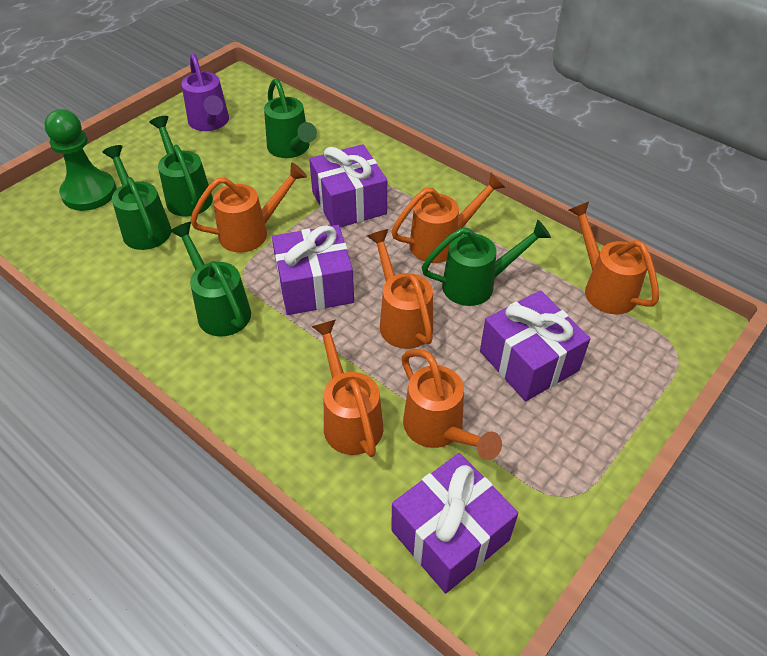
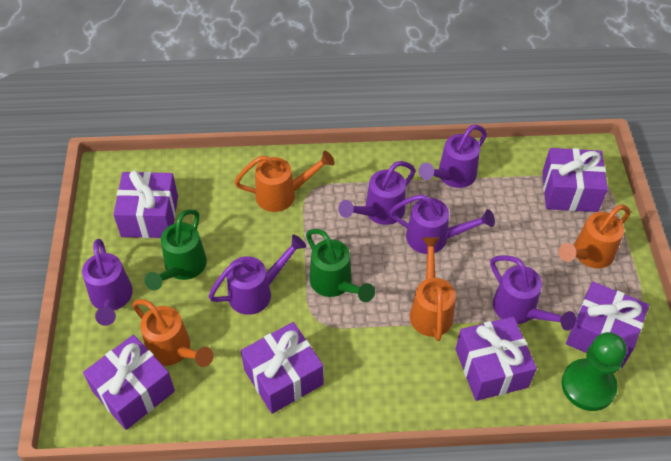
green watering can: [102,145,171,250] [149,116,213,217] [170,222,251,336] [264,78,317,158] [421,220,551,306] = 5 -> [145,209,207,290] [306,229,375,302] = 2
orange watering can: [190,162,307,253] [311,319,383,457] [367,229,433,349] [391,173,506,263] [401,349,502,460] [569,201,659,314] = 6 -> [132,299,213,367] [234,150,334,212] [410,237,456,341] [558,205,630,268] = 4
purple gift: [272,225,354,315] [309,144,387,227] [391,453,518,593] [480,290,590,401] = 4 -> [83,335,175,430] [113,170,178,238] [241,322,323,414] [456,317,537,401] [542,148,608,212] [566,282,649,368] = 6
purple watering can: [181,53,229,131] = 1 -> [82,239,133,326] [208,234,306,315] [338,161,416,225] [389,194,495,254] [419,125,487,188] [490,255,576,331] = 6

